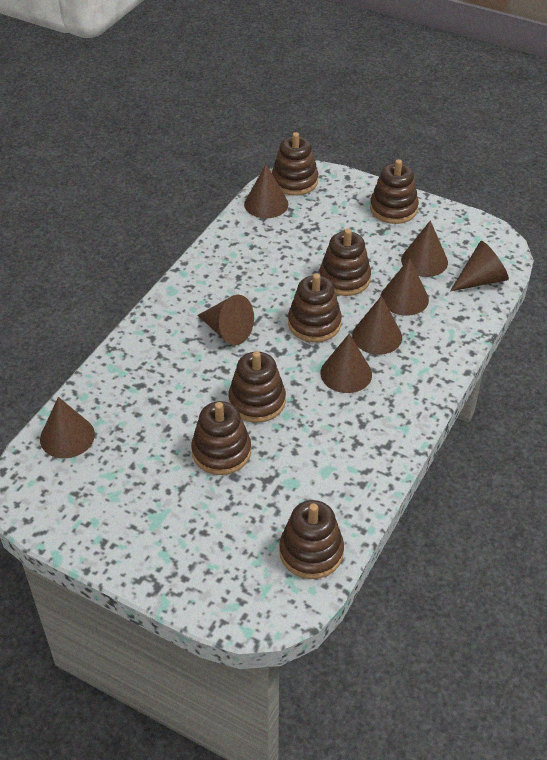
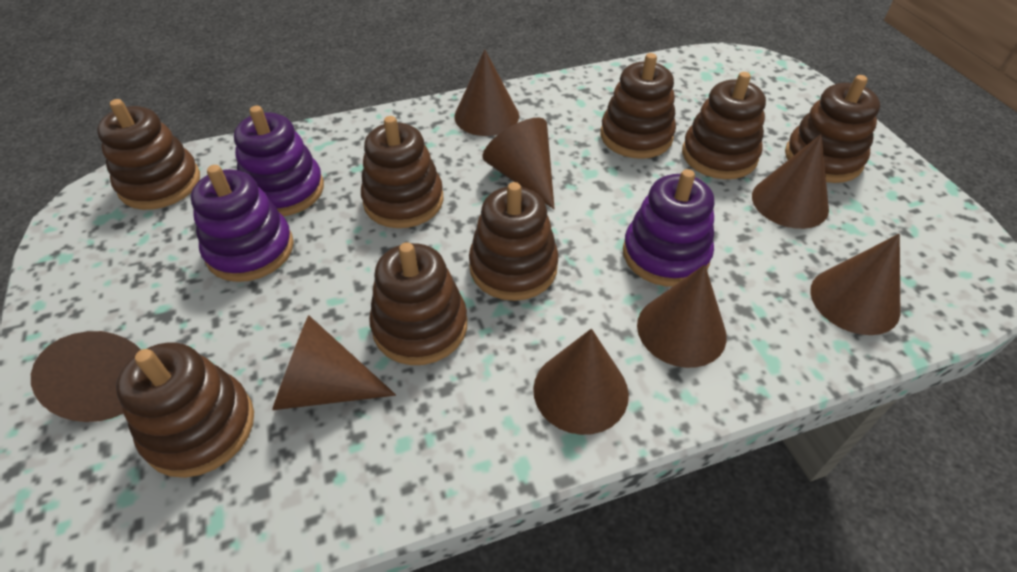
brown stacking toy: [191,401,251,475] [228,351,286,423] [272,132,318,196] [279,500,344,579] [288,273,342,342] [320,229,371,296] [370,159,419,224] = 7 -> [97,99,200,210] [116,342,254,478] [361,116,443,228] [369,242,467,365] [469,182,559,301] [601,53,676,159] [682,72,766,179] [785,75,880,183] = 8
purple stacking toy: none = 0 -> [191,165,294,282] [234,106,324,216] [623,169,714,287] = 3

